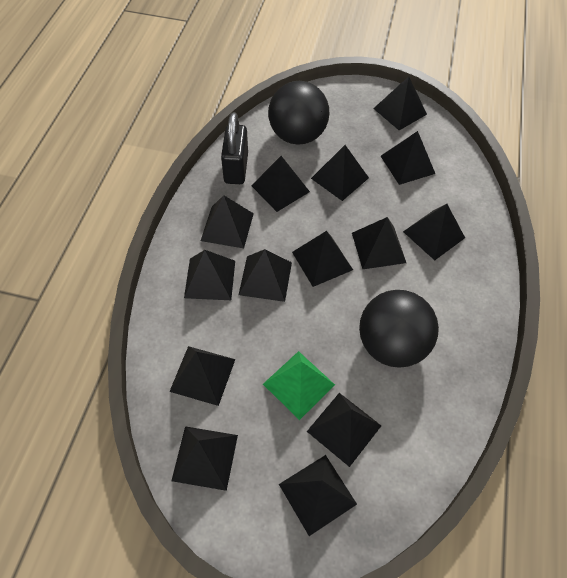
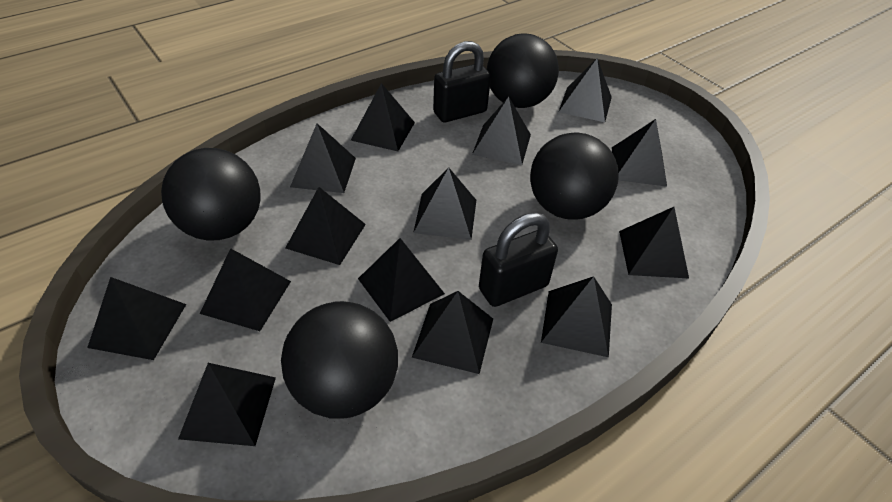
black ball: [268,81,329,145] [359,290,439,368] = 2 -> [161,148,261,241] [281,301,398,419] [487,34,559,108] [530,133,618,220] = 4
black padlock: [221,113,248,184] = 1 -> [433,41,491,122] [479,213,558,307] = 2
green pyramid: [263,351,335,420] = 1 -> none = 0

